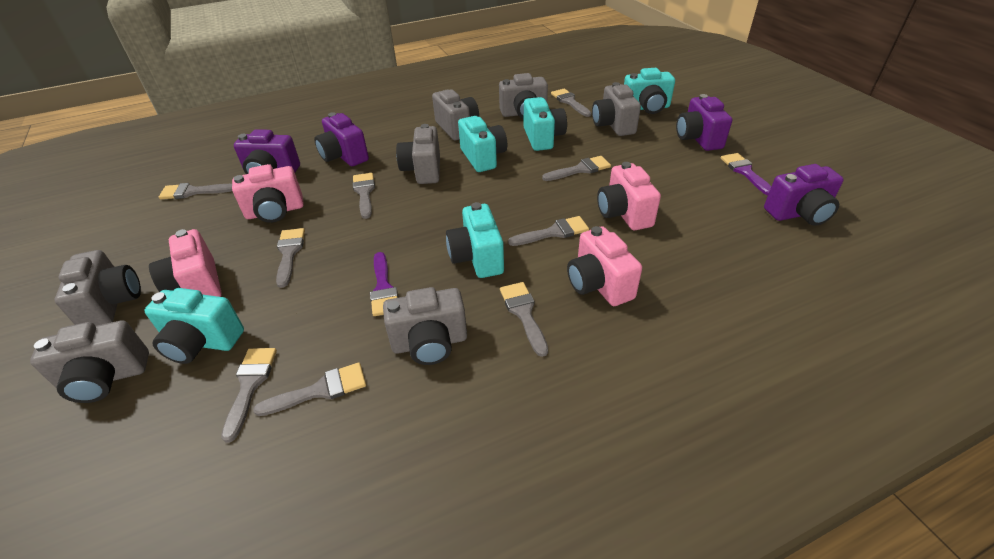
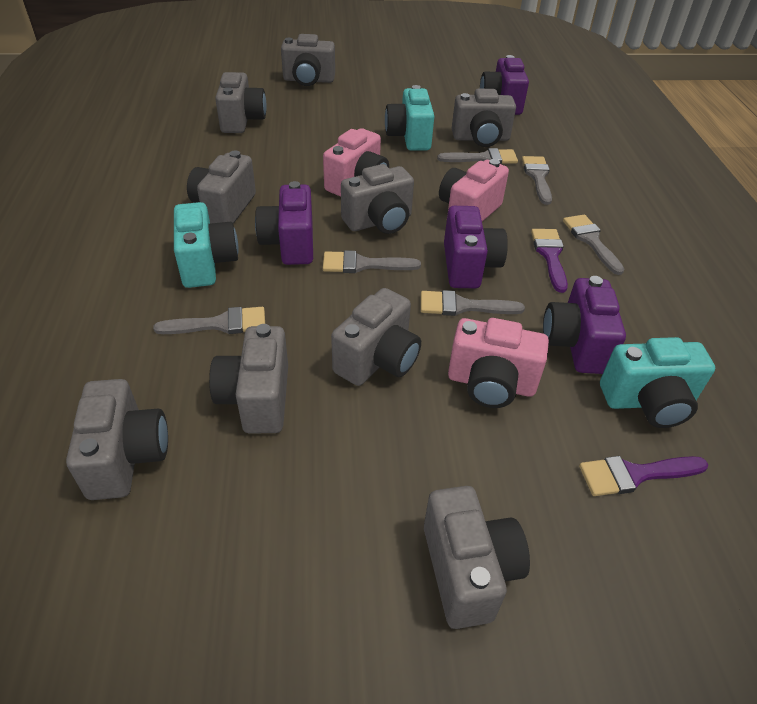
grey brush: [159,183,232,199] [221,348,277,443] [253,362,366,416] [276,228,305,288] [353,173,375,219] [500,282,548,357] [508,216,589,246] [542,156,611,181] [551,89,591,117] = 9 -> [153,307,265,334] [323,250,421,273] [421,290,525,316] [437,148,518,164] [522,156,552,205] [563,215,625,275] = 6
grey camera: [30,320,149,403] [55,250,141,326] [383,287,467,365] [396,124,440,184] [432,89,479,140] [499,73,548,119] [592,82,641,136] = 7 -> [66,379,168,500] [187,151,256,224] [209,324,288,433] [215,72,266,133] [281,34,335,86] [331,288,421,386] [341,164,414,234] [424,486,530,629] [452,89,516,147] = 9
pink camera: [149,229,222,297] [232,164,304,223] [567,226,642,306] [597,162,661,230] = 4 -> [323,128,389,197] [439,159,509,222] [448,318,549,408] = 3
turquoise camera: [144,288,244,364] [446,202,504,278] [458,116,507,172] [524,97,567,151] [624,68,675,114] = 5 -> [174,202,239,288] [385,85,434,151] [600,337,715,428] = 3

